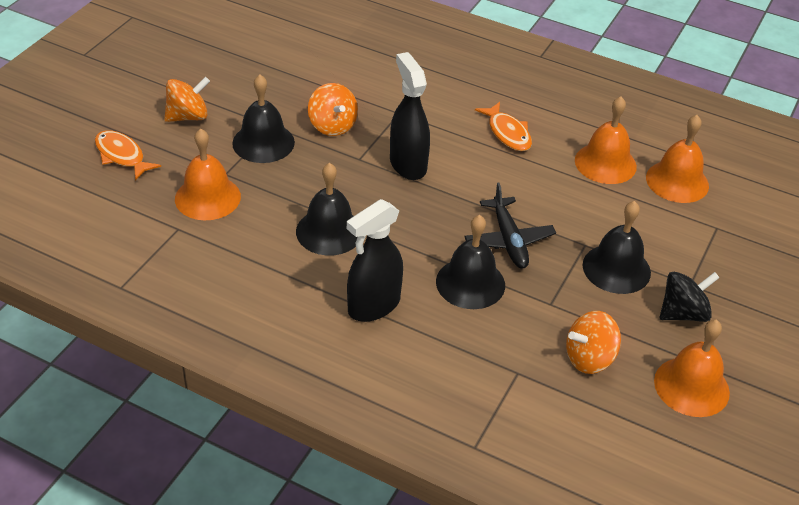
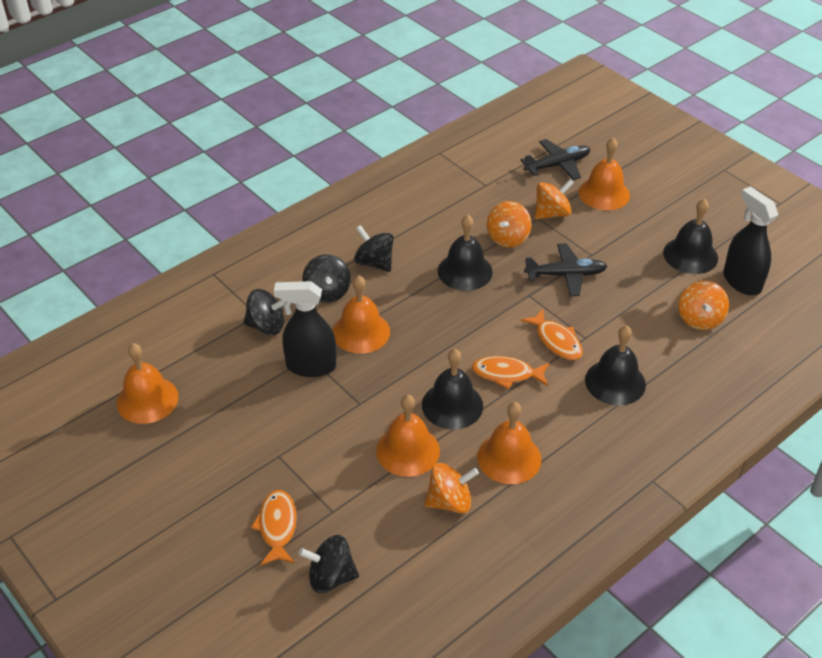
black plane: [464,183,556,268] = 1 -> [520,139,590,180] [524,243,607,296] = 2
black spinning top: [660,272,720,322] = 1 -> [244,289,285,335] [299,535,359,593] [303,254,351,303] [354,225,394,272] = 4
orange bell: [175,129,241,220] [575,96,637,184] [646,115,709,203] [654,320,730,417] = 4 -> [117,343,179,424] [333,275,390,354] [376,395,440,477] [477,402,541,484] [579,138,630,210] = 5
orange fish: [95,130,161,181] [475,102,532,151] = 2 -> [251,490,297,566] [471,356,549,389] [521,309,583,360] = 3
orange spinning top: [164,77,210,122] [308,83,358,136] [566,311,621,374] = 3 -> [424,463,479,514] [487,201,531,247] [535,179,574,219] [679,281,729,330] = 4

